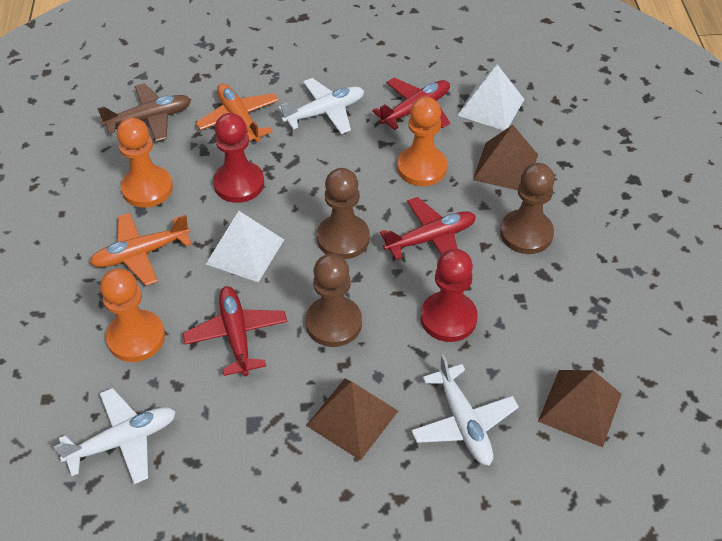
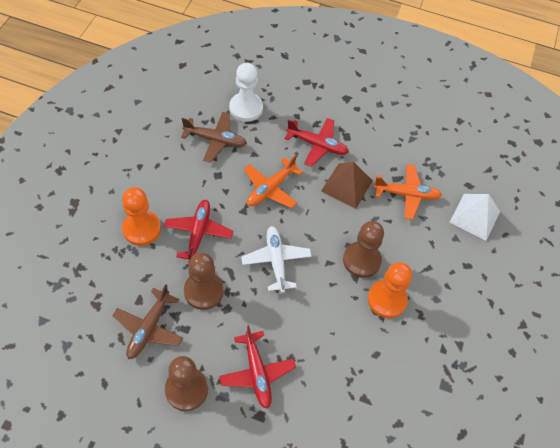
brown plane: [97,83,191,142] = 1 -> [112,284,183,359] [181,112,247,163] = 2
brown pyramid: [306,379,398,461] [473,125,538,190] [538,370,622,448] = 3 -> [321,162,373,209] = 1
orange pawn: [100,269,165,362] [117,118,173,208] [397,97,447,186] = 3 -> [122,187,161,246] [368,262,412,318] = 2
red pawn: [213,113,264,203] [421,249,478,342] = 2 -> none = 0
white pawn: none = 0 -> [229,63,263,122] = 1
white plane: [54,388,176,484] [278,78,364,134] [411,354,519,465] = 3 -> [241,226,312,293] = 1
white pyramid: [206,211,284,282] [457,65,524,131] = 2 -> [449,194,500,241] = 1

